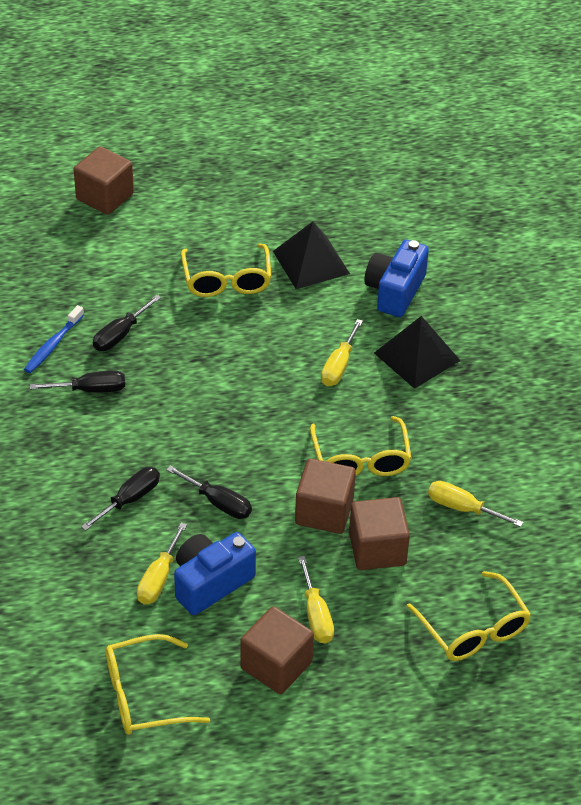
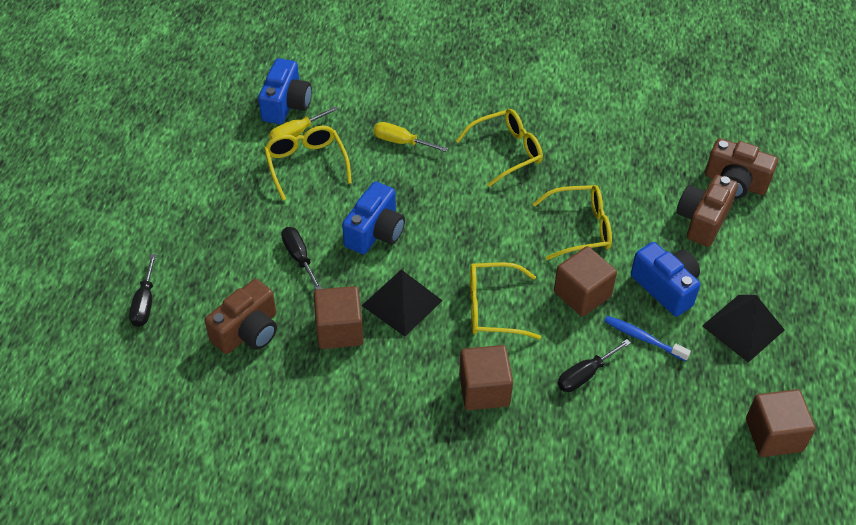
black screwdriver: [30,371,125,393] [81,467,160,531] [93,295,161,351] [166,466,252,519] = 4 -> [129,254,156,327] [281,227,322,290] [558,339,631,392] = 3
blue camera: [174,532,256,615] [364,240,429,317] = 2 -> [258,58,312,124] [342,181,405,254] [631,242,700,317] = 3
brown camera: none = 0 -> [205,279,277,354] [676,175,738,247] [705,138,778,199] = 3
yellow screwdriver: [137,523,187,604] [298,556,334,644] [321,319,363,386] [428,481,524,527] = 4 -> [269,106,338,140] [373,122,448,152] = 2

